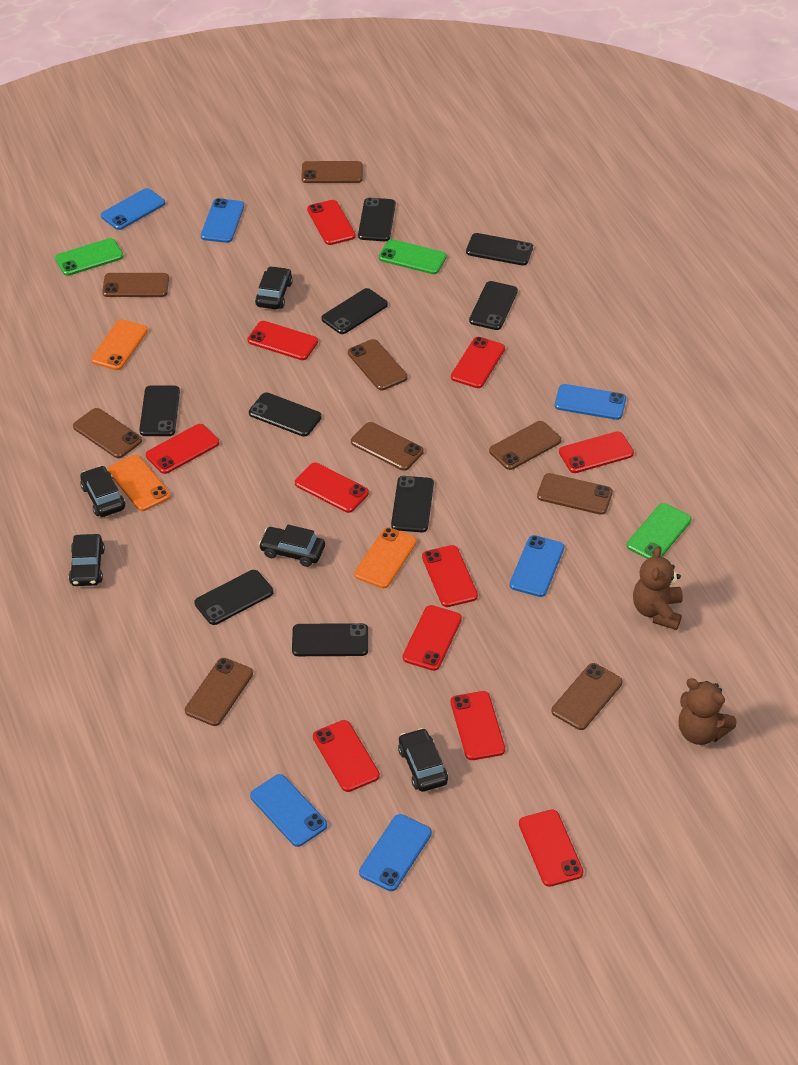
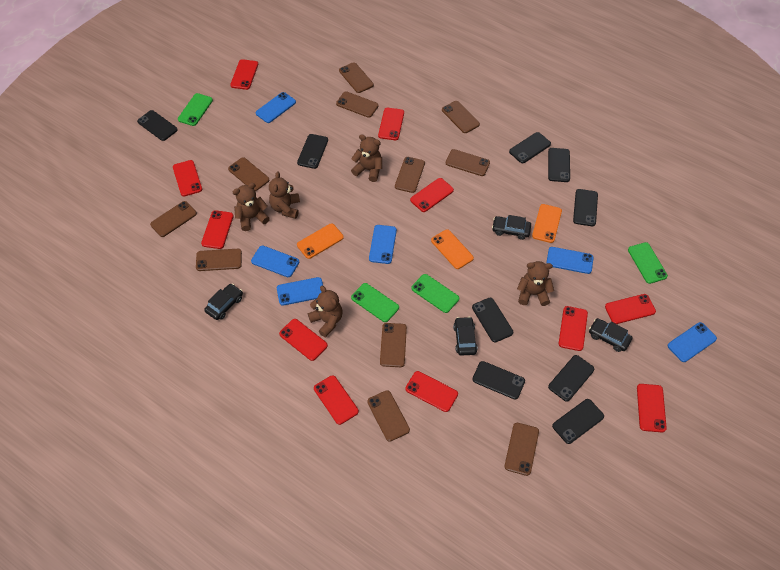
black car: [69,534,105,586] [80,466,125,517] [255,266,293,309] [259,525,325,567] [398,728,448,792] = 5 -> [204,284,243,320] [453,317,478,356] [492,215,531,240] [589,318,633,352] = 4
brown phone: [73,408,142,458] [102,273,169,297] [185,658,253,726] [301,161,363,183] [348,339,408,390] [351,422,424,471] [489,421,561,470] [537,473,613,515] [552,663,623,730] = 9 -> [150,201,197,237] [196,249,242,271] [228,157,269,191] [336,91,379,118] [339,62,374,93] [367,390,410,442] [380,323,407,367] [395,157,425,193] [442,101,480,133] [446,149,490,176] [504,423,539,476] = 11
brown teddy bear: [633,546,683,630] [679,678,737,745] = 2 -> [233,183,270,231] [269,172,300,219] [308,286,343,337] [351,134,382,182] [517,261,554,306] = 5
green phone: [55,238,124,276] [379,239,447,274] [627,503,692,559] = 3 -> [178,93,213,126] [351,283,399,322] [411,274,459,313] [628,242,668,284] = 4

